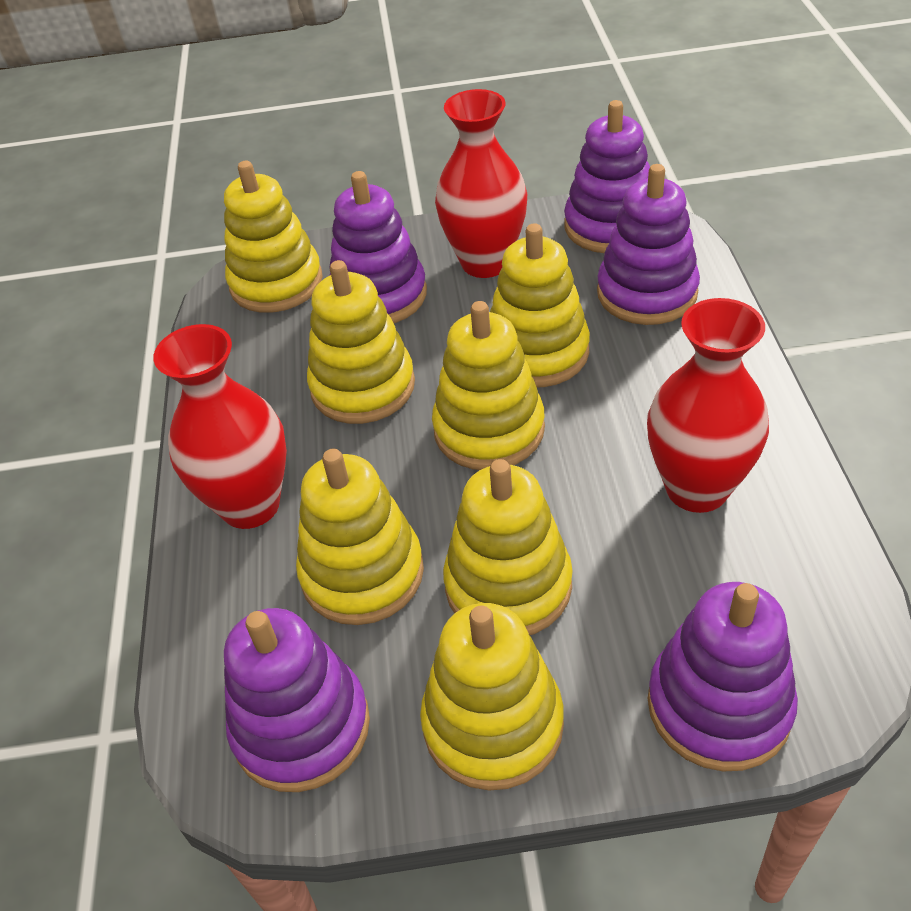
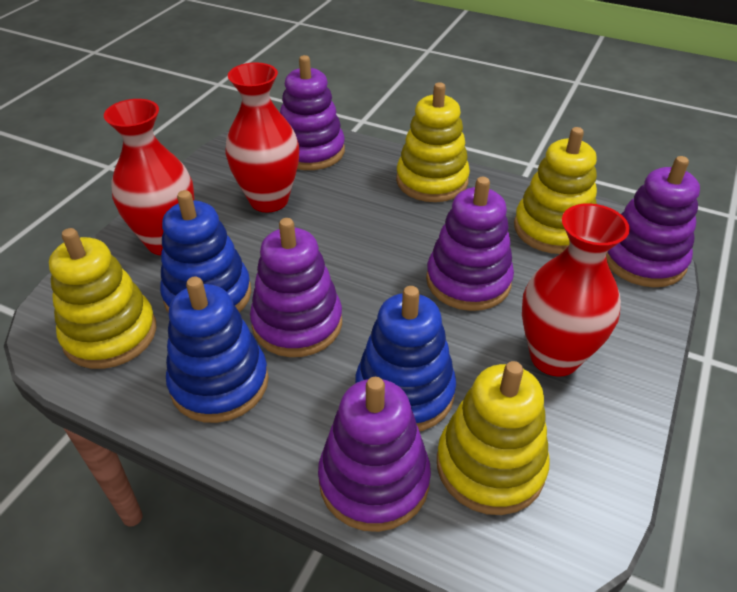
blue stacking toy: none = 0 -> [160,190,251,313] [166,277,269,423] [355,286,456,431] = 3
yellow stacking toy: [224,161,323,313] [296,449,424,625] [307,260,415,424] [420,603,564,790] [432,301,545,470] [443,459,573,635] [490,223,590,387] = 7 -> [49,228,156,369] [396,82,470,202] [437,361,550,515] [514,127,597,254] = 4

